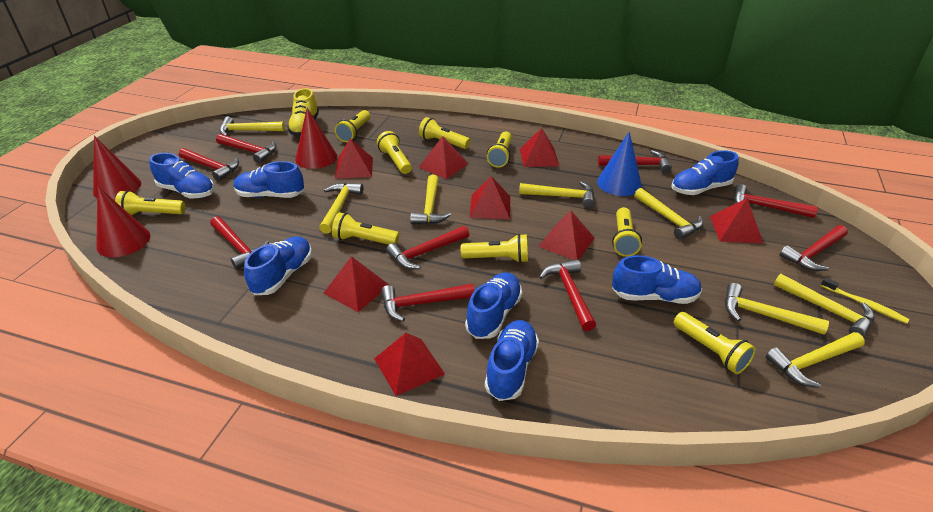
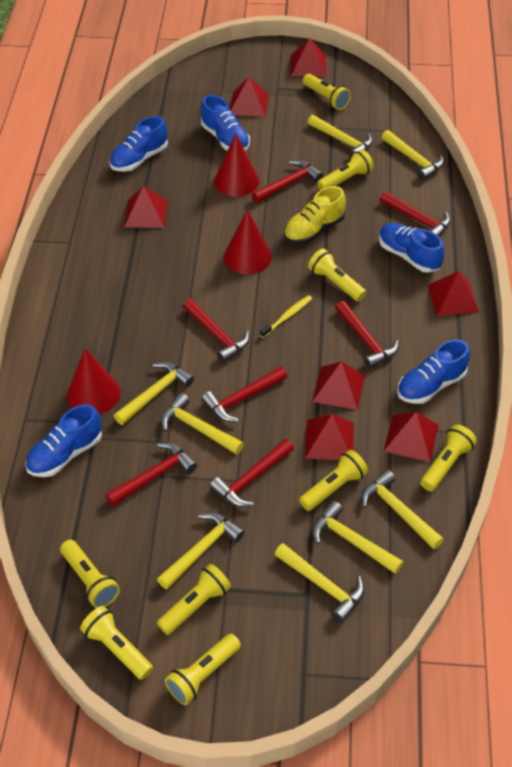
blue cone: [597,132,642,196] = 1 -> none = 0
blue shoe: [149,153,215,198] [234,161,304,198] [244,236,312,295] [465,272,522,339] [485,320,539,401] [612,255,702,304] [671,150,738,195] = 7 -> [25,404,102,477] [109,116,168,172] [201,95,250,151] [379,223,444,273] [397,339,470,404] = 5
red hammer: [179,148,239,181] [210,216,269,270] [216,134,277,163] [381,284,475,322] [386,226,469,269] [539,259,596,331] [598,150,672,173] [734,184,818,218] [780,225,848,271] = 9 -> [106,442,197,506] [183,299,250,363] [201,366,287,422] [210,439,294,507] [252,160,323,203] [335,301,399,369] [379,191,451,236] = 7
red pyramid: [324,256,389,312] [335,139,373,179] [374,333,445,396] [418,136,469,179] [469,176,510,219] [520,128,559,167] [538,211,595,260] [710,198,763,243] = 8 -> [124,186,167,228] [230,77,269,117] [291,38,326,77] [305,414,354,460] [312,362,365,410] [384,412,439,462] [428,271,479,316] = 7

